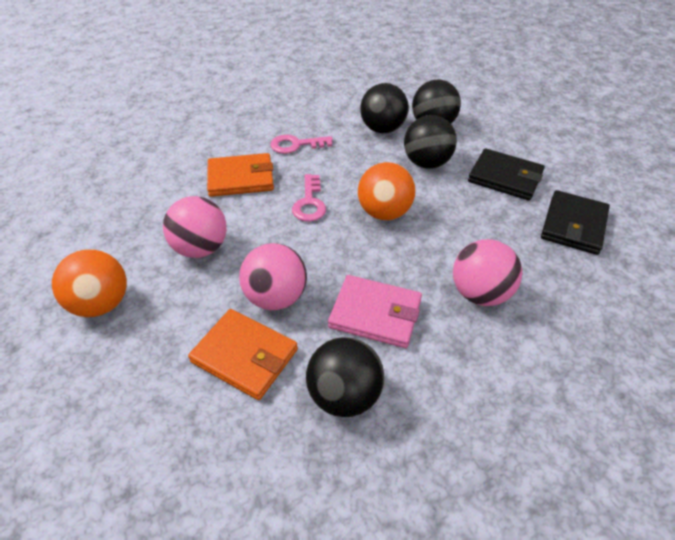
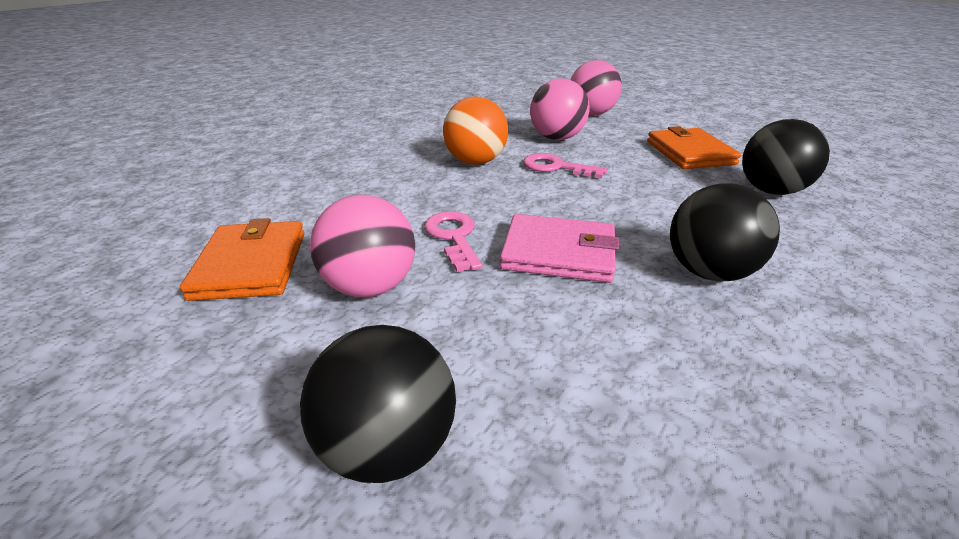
black ball: [306,337,384,417] [360,83,409,134] [404,115,457,169] [412,79,461,124] = 4 -> [300,325,456,483] [670,183,780,282] [742,119,830,195] = 3
black wallet: [468,148,545,201] [541,190,610,255] = 2 -> none = 0
orange ball: [52,249,127,317] [358,162,416,220] = 2 -> [443,96,508,165] = 1

